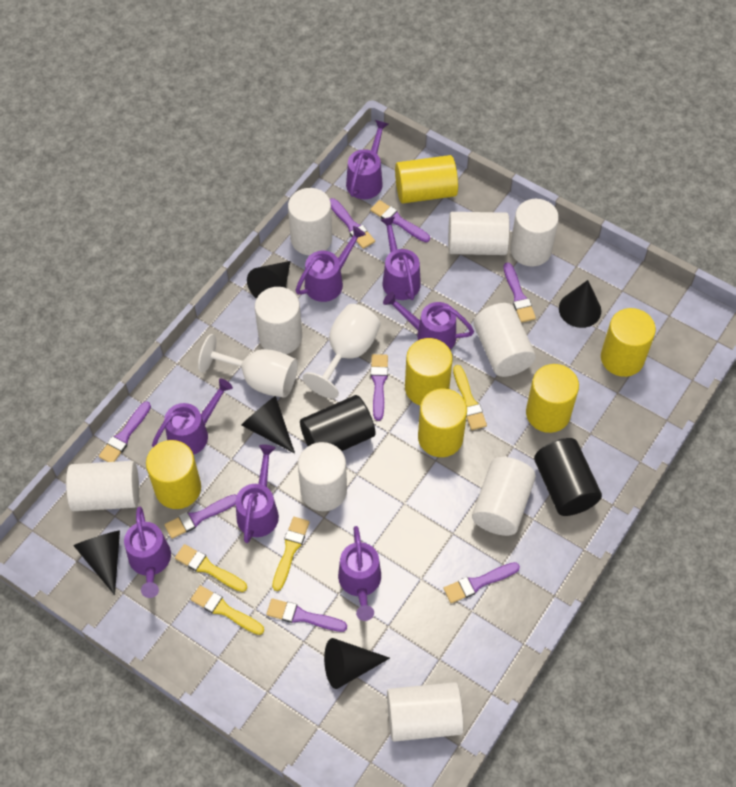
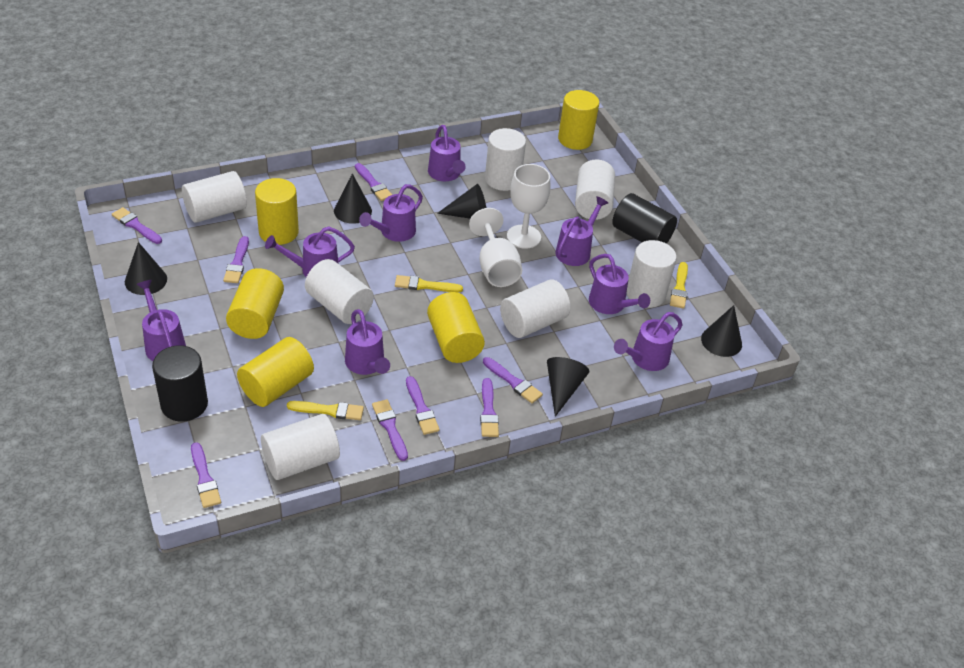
white cylinder: [66,461,139,511] [255,287,302,354] [288,188,332,256] [298,442,347,511] [387,682,464,742] [448,212,510,255] [472,457,536,536] [473,303,536,377] [510,199,559,267] = 9 -> [182,171,247,223] [261,414,340,480] [305,259,374,324] [485,128,526,191] [500,279,571,338] [575,159,615,220] [627,240,677,308] = 7
yellow brush: [175,544,247,592] [191,585,264,635] [272,517,310,591] [453,365,487,430] = 4 -> [287,401,364,420] [395,275,463,292] [670,262,688,309] = 3
yellow cylinder: [146,440,201,509] [395,155,458,203] [405,338,453,405] [418,388,467,457] [526,364,579,433] [601,308,656,377] = 6 -> [226,268,284,339] [237,337,314,407] [255,178,299,245] [427,292,485,363] [558,90,599,150] = 5

